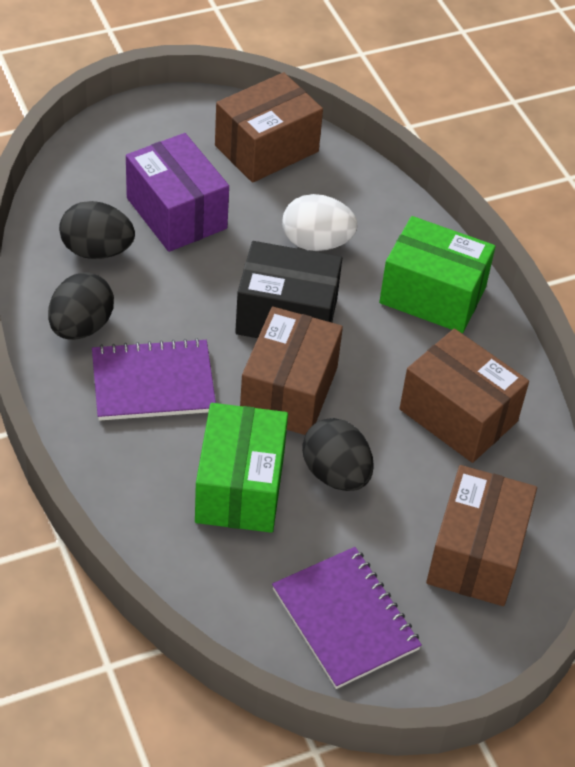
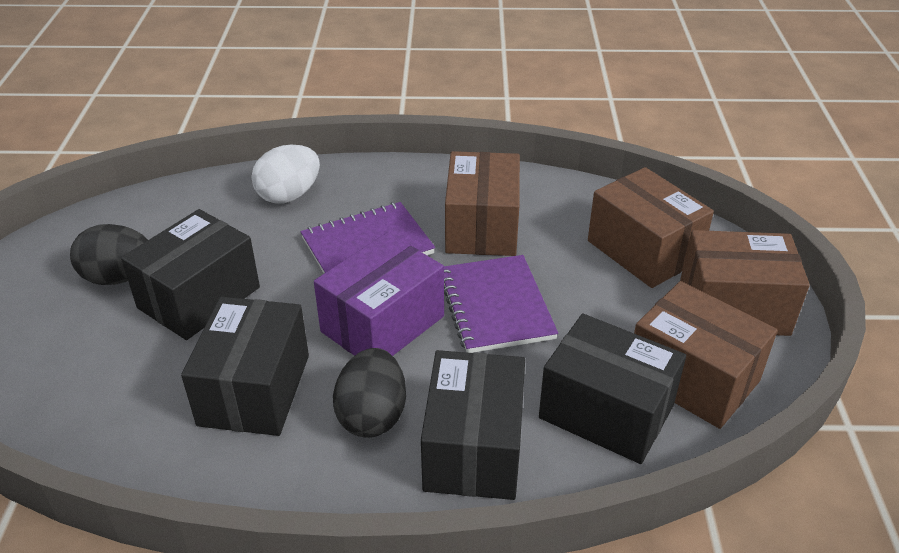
black box: [235,241,342,338] = 1 -> [121,209,260,340] [181,297,309,436] [421,350,525,500] [539,313,686,464] = 4
black egg: [48,272,114,340] [59,201,135,259] [302,418,374,491] = 3 -> [70,224,148,285] [333,348,406,438] = 2
green box: [195,403,288,533] [379,216,495,333] = 2 -> none = 0

